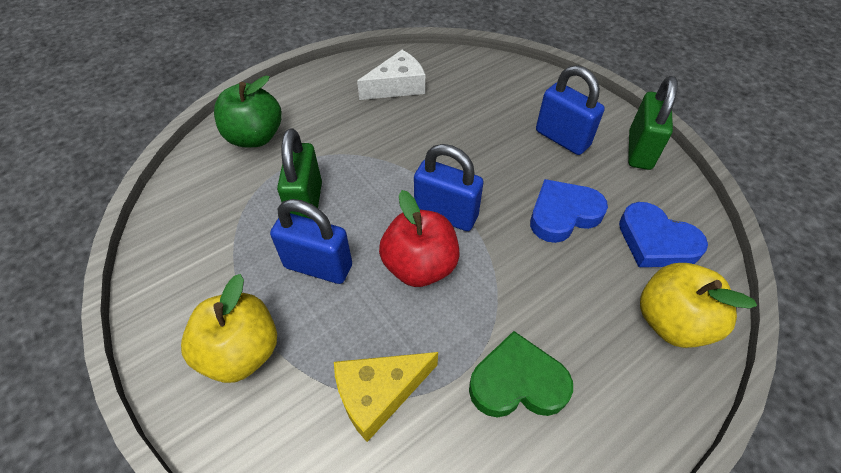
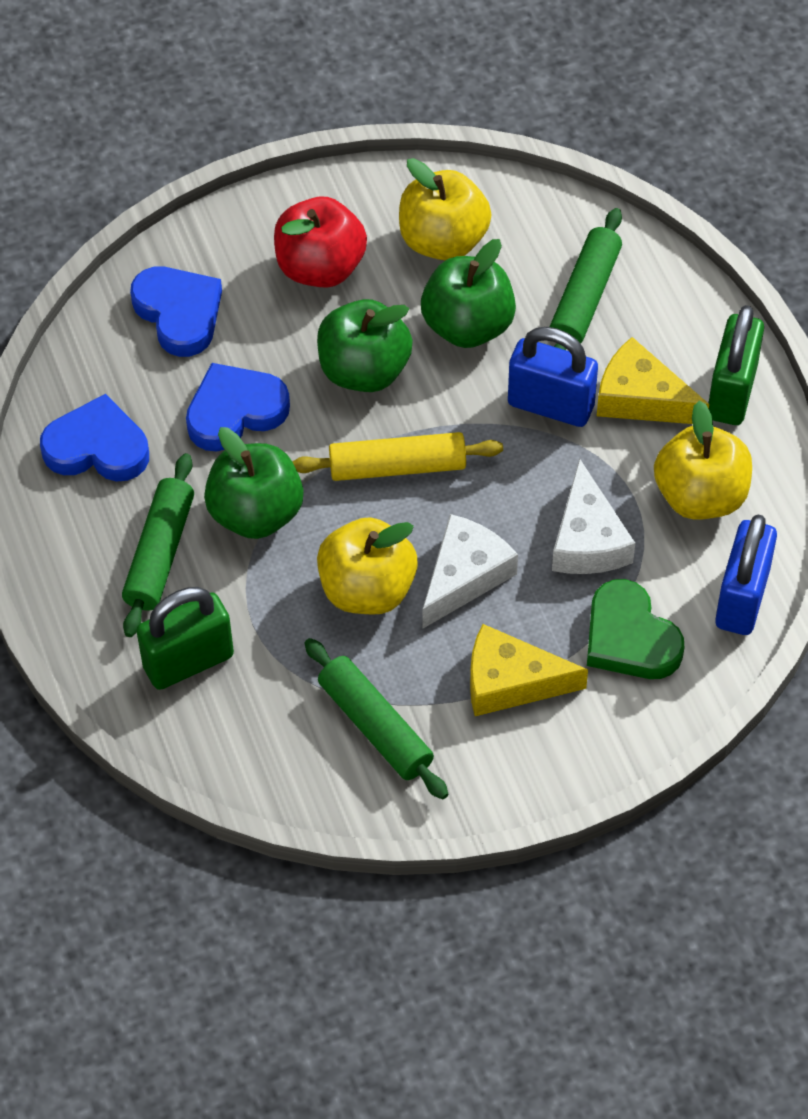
blue heart: [530,179,608,243] [619,202,708,267] = 2 -> [40,394,149,482] [130,267,222,357] [186,363,290,452] = 3
blue padlock: [270,199,352,284] [414,144,484,231] [536,65,605,155] = 3 -> [508,327,598,427] [715,514,777,635] = 2
green apple: [214,76,282,147] = 1 -> [204,427,304,539] [317,299,413,392] [421,239,516,348] = 3
green rolling pin: none = 0 -> [122,453,194,637] [305,638,448,799] [550,208,622,350] = 3
white cheese: [357,50,425,100] = 1 -> [422,514,518,628] [552,458,635,574] = 2
yellow apple: [181,274,277,383] [640,263,757,348] = 2 -> [317,517,418,615] [399,158,492,261] [654,401,752,520] = 3
yellow cheese: [334,352,438,442] = 1 -> [470,624,588,716] [597,337,709,424] = 2
yellow rolling pin: none = 0 -> [293,432,503,481] = 1

